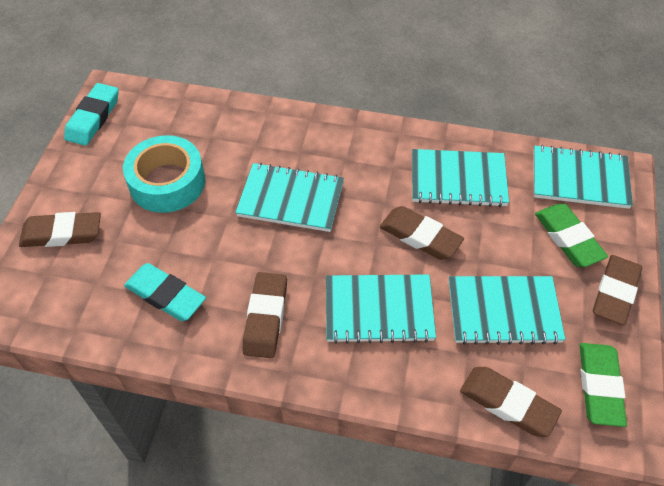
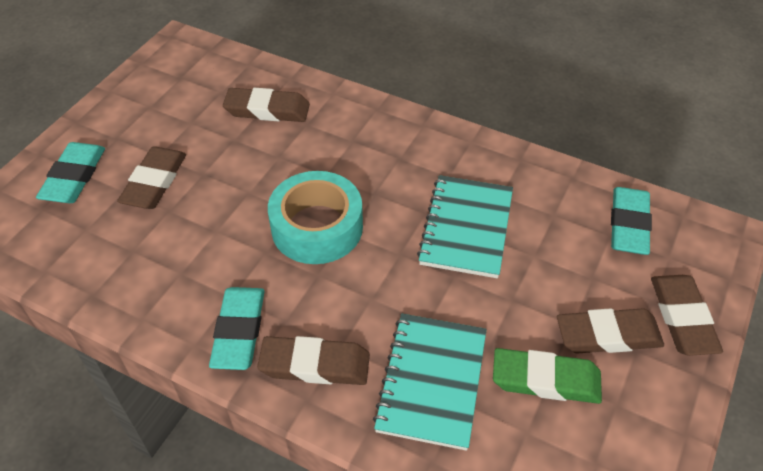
green eraser: [535,204,608,267] [580,343,627,427] = 2 -> [493,348,602,404] = 1
turquoise eraser: [64,83,119,146] [124,263,206,321] = 2 -> [36,142,105,203] [209,287,265,370] [611,187,652,255] = 3
turquoise notebook: [235,163,344,232] [326,274,436,344] [412,149,509,207] [449,276,565,345] [533,145,633,209] = 5 -> [373,314,487,451] [417,175,513,278] = 2

